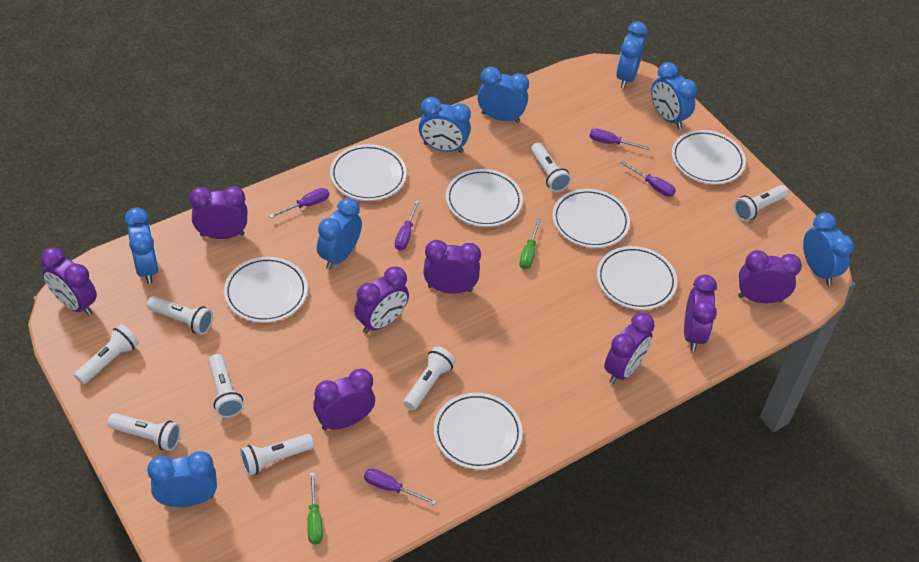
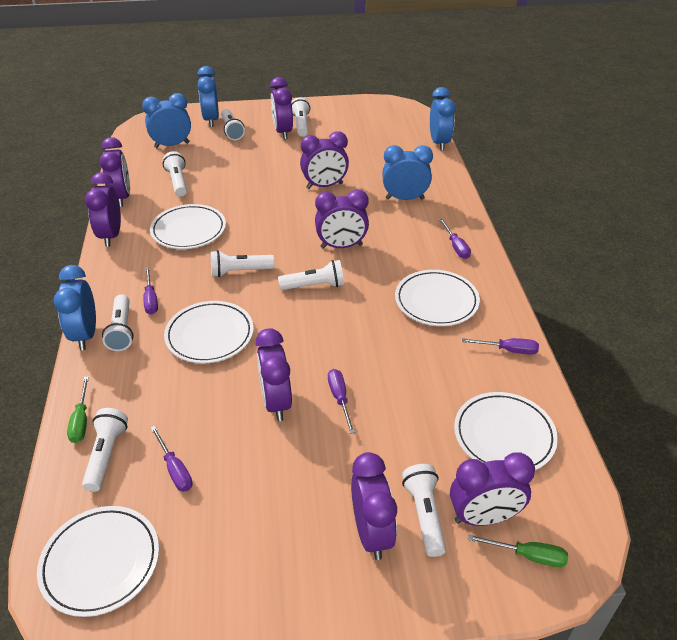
blue clock: [125,207,159,284] [147,451,217,507] [317,198,362,269] [419,97,471,153] [478,67,529,123] [616,21,648,88] [651,62,697,129] [803,212,854,285] = 8 -> [53,265,96,350] [142,93,191,148] [197,66,219,127] [382,145,433,200] [430,87,456,151] = 5
white plate: [224,257,308,323] [330,144,407,201] [434,393,523,469] [446,169,523,227] [552,189,630,248] [597,246,677,310] [672,130,746,184] = 7 -> [37,506,159,617] [150,204,226,249] [164,301,254,363] [395,270,480,326] [454,392,558,470] = 5

